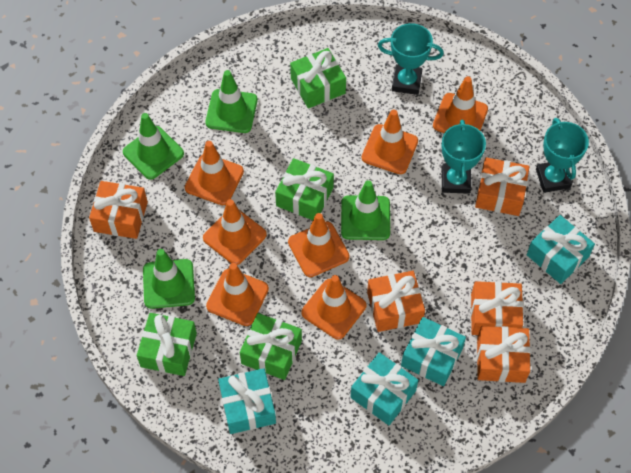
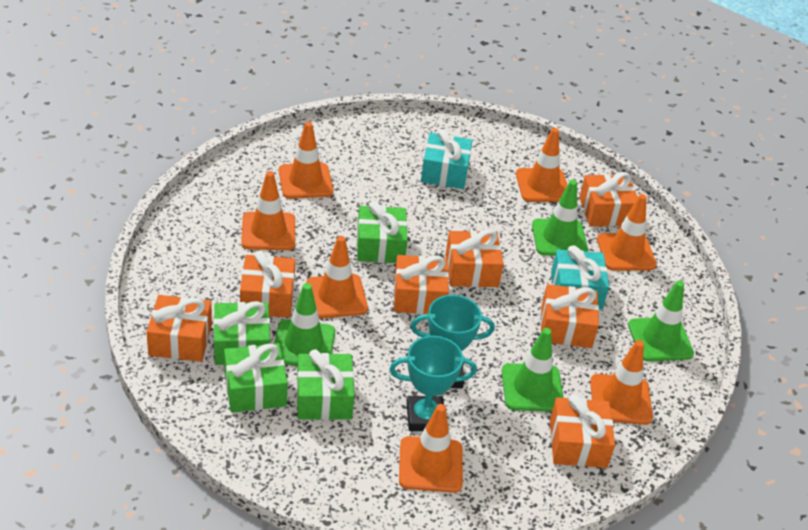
orange gift: [89,181,148,239] [367,271,425,332] [471,281,523,335] [475,157,529,216] [477,326,531,383] = 5 -> [146,295,212,362] [240,251,295,318] [394,255,449,314] [446,229,504,287] [541,284,599,348] [550,394,615,468] [579,172,638,227] = 7
turquoise gift: [218,368,276,434] [350,352,418,425] [401,317,466,386] [527,215,595,284] = 4 -> [421,129,473,189] [551,245,609,310] = 2
turquoise trophy: [378,23,444,95] [441,120,486,194] [536,118,589,193] = 3 -> [389,336,477,431] [411,295,495,389] = 2

